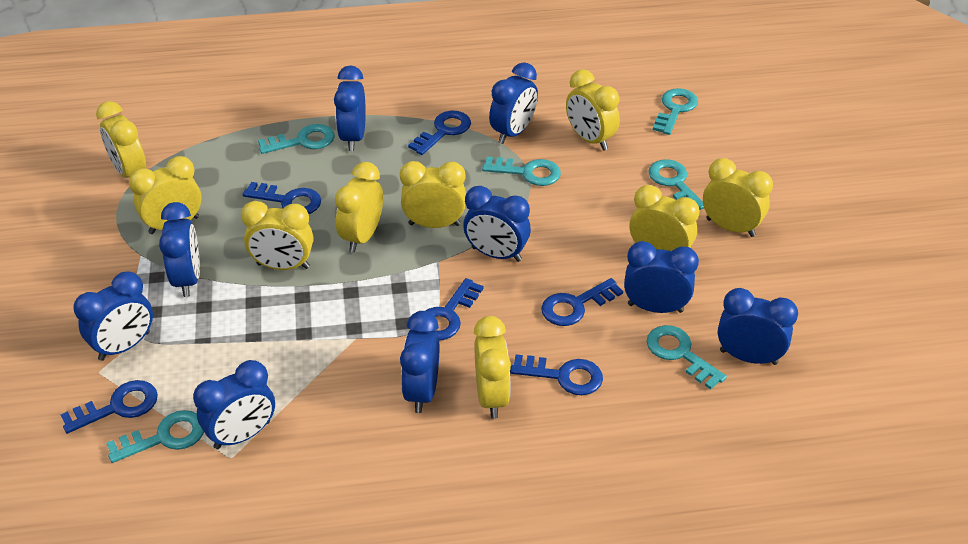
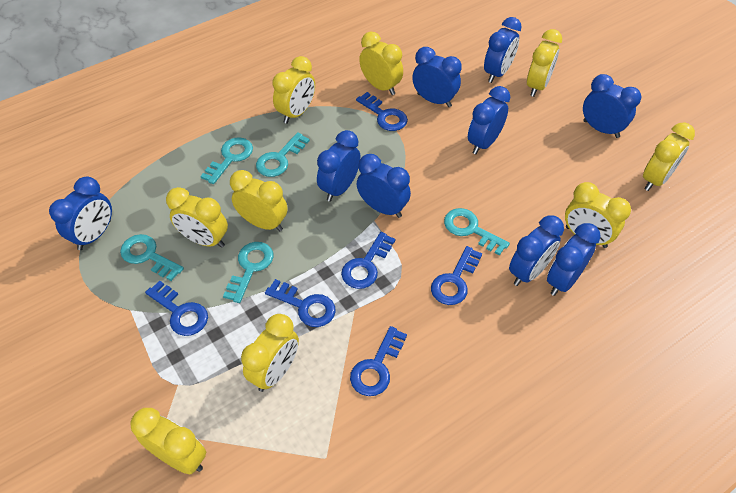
turquoise key: [106,410,204,463] [258,124,335,154] [482,157,561,186] [647,325,727,390] [648,159,704,210] [653,88,698,135] = 6 -> [120,234,184,281] [200,137,253,184] [223,242,274,303] [256,132,310,177] [444,208,510,256] = 5

